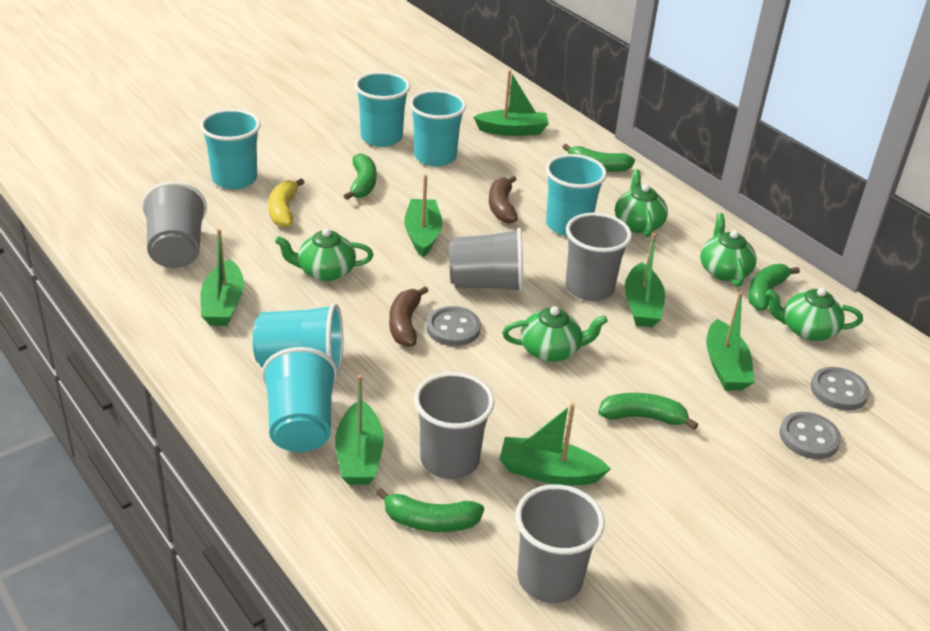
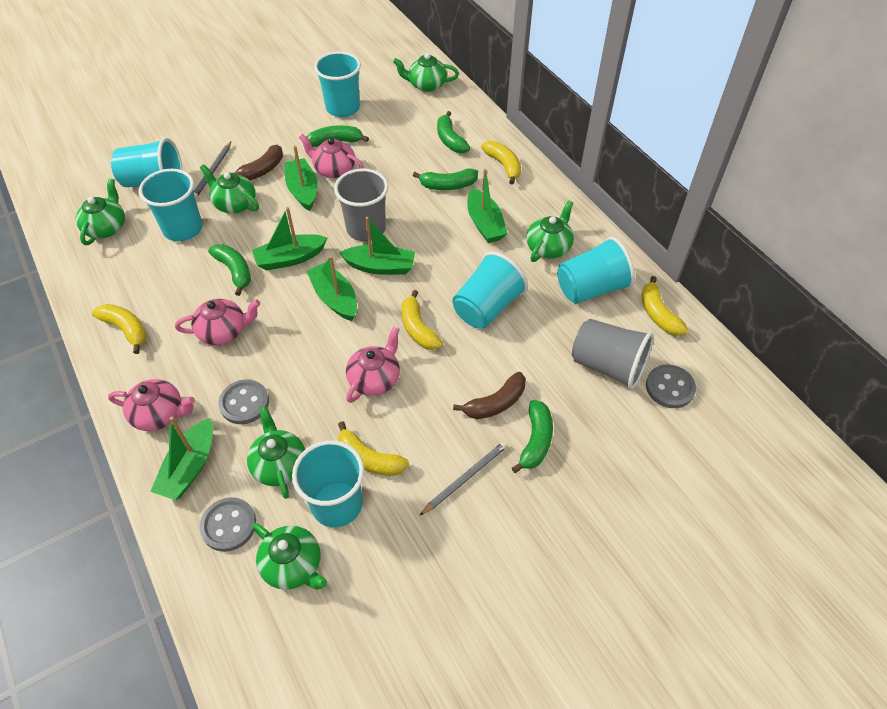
green boat: [201,229,244,326] [335,375,384,485] [404,174,442,257] [474,70,549,136] [499,403,611,485] [624,233,665,327] [706,291,755,391] = 7 -> [150,417,213,500] [252,207,327,271] [285,145,318,211] [307,256,357,321] [339,217,415,275] [467,168,508,243] = 6
green teapot: [275,228,374,281] [502,306,608,362] [615,169,668,237] [700,213,757,287] [766,288,863,341] = 5 -> [76,178,125,245] [200,164,259,213] [247,406,305,499] [252,523,327,590] [393,53,459,92] [526,200,574,262] = 6
grey cup: [142,181,207,268] [414,372,495,479] [449,228,524,293] [515,484,605,603] [566,213,632,301] = 5 -> [334,168,388,241] [572,319,654,390] = 2
grey pencil: none = 0 -> [194,142,231,199] [419,441,508,516] = 2
pink teapot: none = 0 -> [108,379,195,431] [175,299,260,345] [299,134,364,178] [346,326,400,403] = 4
yellow banana: [269,178,304,228] = 1 -> [92,304,147,354] [338,421,409,476] [401,290,443,350] [481,141,521,184] [641,276,688,336] = 5

